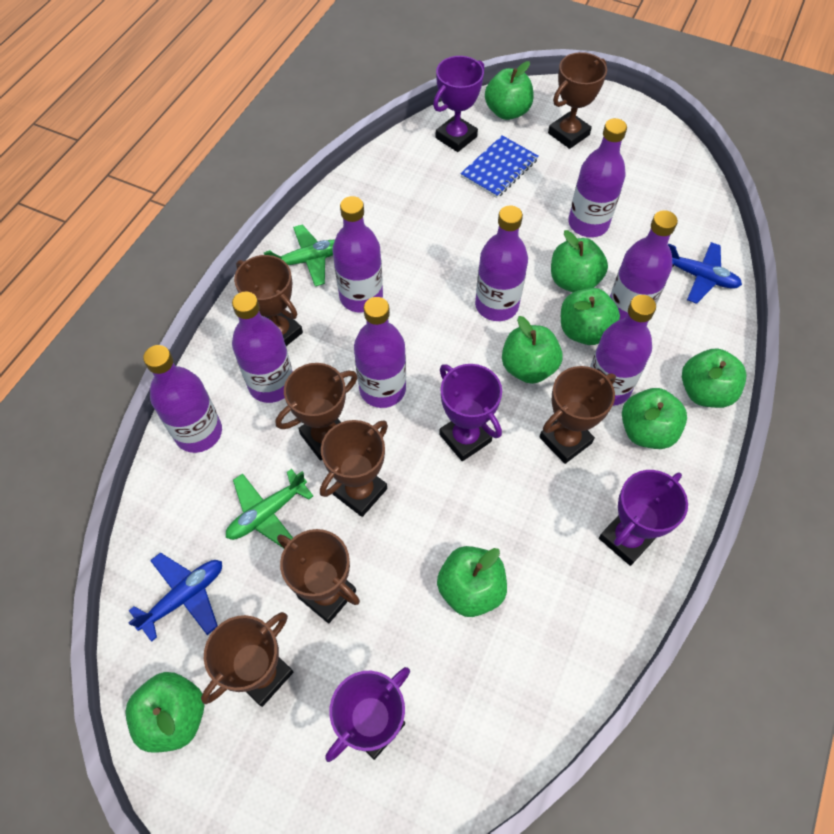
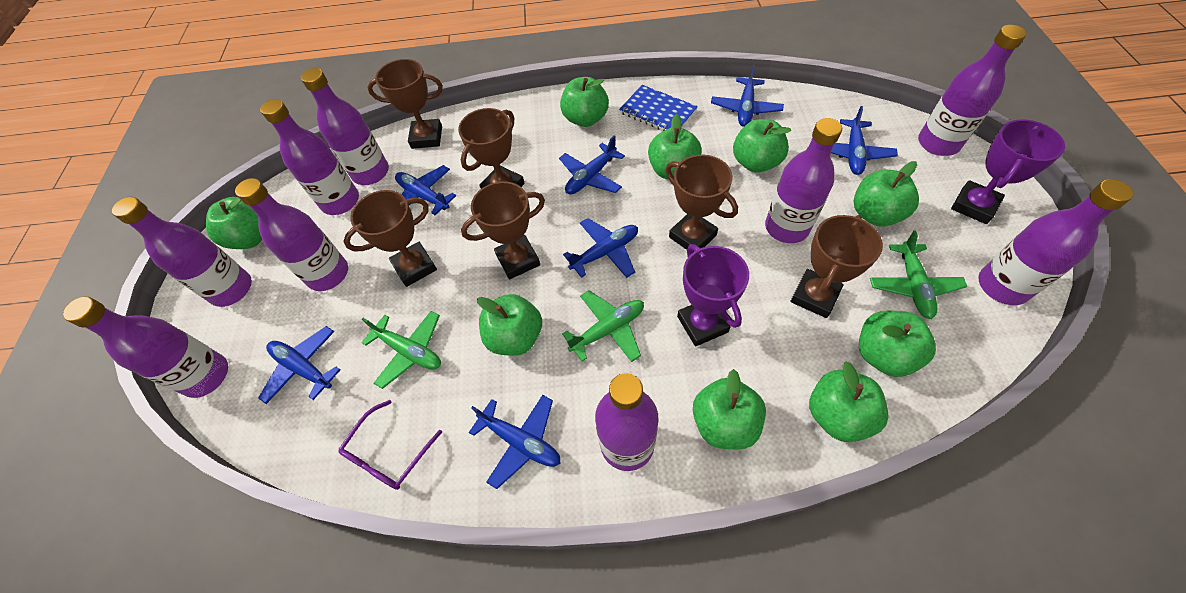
blue plane: [128,552,222,642] [668,242,742,304] = 2 -> [258,326,340,404] [395,165,456,215] [469,395,561,489] [559,135,625,195] [563,218,638,278] [711,65,784,127] [831,106,898,175] = 7
brown trophy: [201,612,293,707] [234,255,303,346] [276,363,358,461] [277,529,360,623] [320,420,388,517] [539,366,616,464] [548,52,607,149] = 7 -> [343,190,437,287] [367,59,443,149] [458,108,525,189] [461,182,545,279] [665,155,738,252] [791,215,883,318] = 6
green apple: [125,672,205,753] [437,546,507,617] [485,61,534,120] [502,316,563,384] [551,230,608,292] [561,288,620,345] [622,388,687,449] [682,348,746,408] = 8 -> [206,197,262,249] [477,294,542,356] [560,77,609,127] [648,114,702,179] [693,369,766,449] [733,119,791,173] [809,361,888,442] [854,161,919,226] [859,310,936,377] = 9
green plane: [226,469,313,548] [264,224,335,286] = 2 -> [361,311,441,389] [562,290,644,362] [870,231,967,319] = 3
purple bottle: [143,345,222,453] [232,291,293,403] [332,196,383,312] [354,297,406,408] [475,205,528,321] [568,118,627,237] [590,295,656,406] [610,210,678,320] = 8 -> [63,296,228,398] [112,197,252,307] [235,178,348,291] [260,99,359,215] [301,68,389,185] [595,373,658,471] [765,118,842,243] [918,25,1027,156] [978,179,1133,305] = 9
purple glasses: none = 0 -> [338,400,442,490] = 1
purple trophy: [325,667,410,762] [433,56,484,152] [439,364,502,461] [599,470,688,566] = 4 -> [677,244,749,347] [951,119,1065,224] = 2

